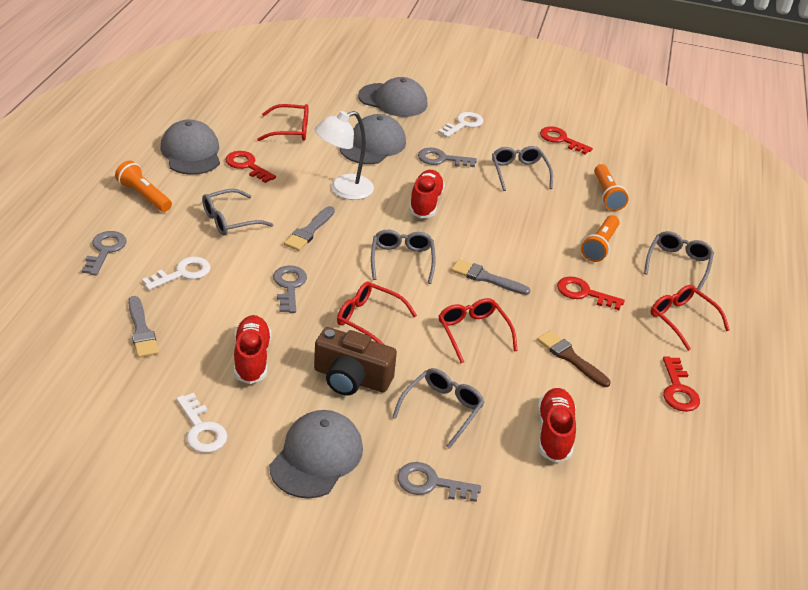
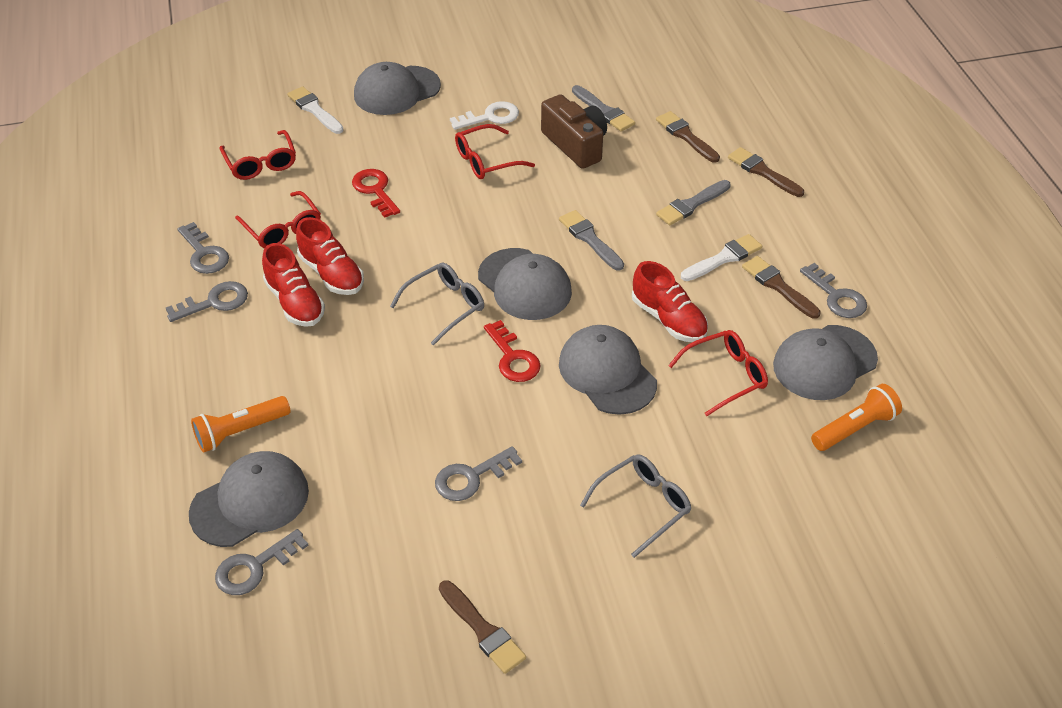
brown brush: [537,330,611,387] = 1 -> [439,580,526,674] [656,111,720,163] [728,147,804,197] [742,256,821,319] = 4
grey cap: [161,119,220,175] [270,410,363,499] [340,114,406,164] [358,77,428,117] = 4 -> [189,451,309,547] [354,62,441,115] [478,248,572,320] [559,325,657,415] [773,325,878,400] = 5
grey glasses: [202,189,274,236] [371,230,436,284] [392,368,484,449] [492,146,553,191] [644,231,714,291] = 5 -> [390,263,484,346] [580,454,691,558] = 2
grey key: [82,231,127,276] [273,265,307,313] [397,462,481,502] [418,148,477,167] = 4 -> [166,281,248,322] [177,222,229,274] [215,529,309,595] [435,446,522,501] [800,263,867,318] = 5
orange flashlight: [115,161,172,212] [581,215,620,262] [594,164,629,211] = 3 -> [191,396,291,453] [811,384,902,451] = 2
red key: [226,151,276,183] [540,127,593,155] [557,276,625,310] [663,357,700,412] = 4 -> [352,169,400,218] [484,320,541,382] = 2
white brush: none = 0 -> [287,86,344,134] [681,234,762,281] = 2
white key: [142,257,211,290] [176,393,227,453] [438,112,484,138] = 3 -> [450,101,519,130] = 1
white lamp: [314,111,374,200] = 1 -> none = 0

